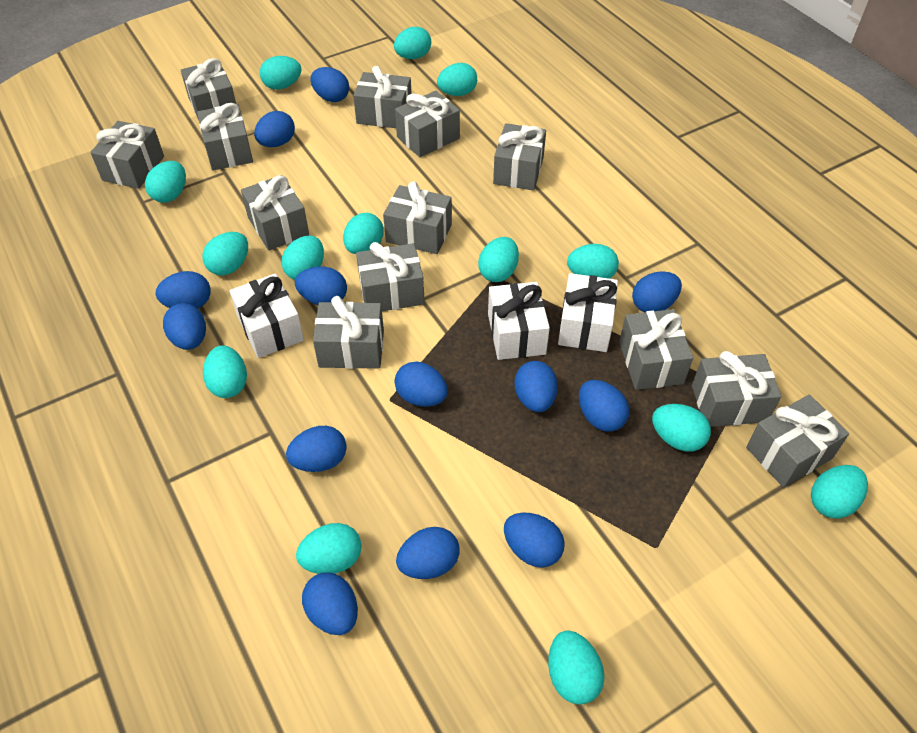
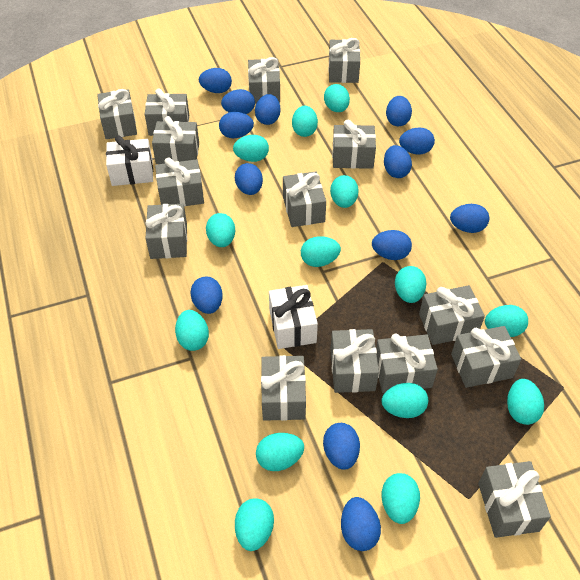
grey gift: [90,121,164,189] [181,58,236,120] [197,103,253,170] [241,175,309,251] [313,296,384,369] [353,66,412,128] [356,242,425,311] [383,181,452,254] [395,91,460,157] [493,123,546,191] [619,309,693,390] [692,351,781,427] [746,394,849,488] = 13 -> [97,89,137,139] [145,88,189,136] [145,204,187,259] [152,116,199,164] [155,158,204,207] [248,57,280,104] [261,355,306,421] [283,172,326,227] [329,38,360,83] [330,329,379,393] [332,120,376,169] [376,334,438,393] [419,285,485,345] [451,326,521,388] [478,461,551,538] = 15
white gift: [229,273,304,358] [488,282,550,360] [558,273,618,352] = 3 -> [106,136,153,186] [269,285,318,349] = 2

